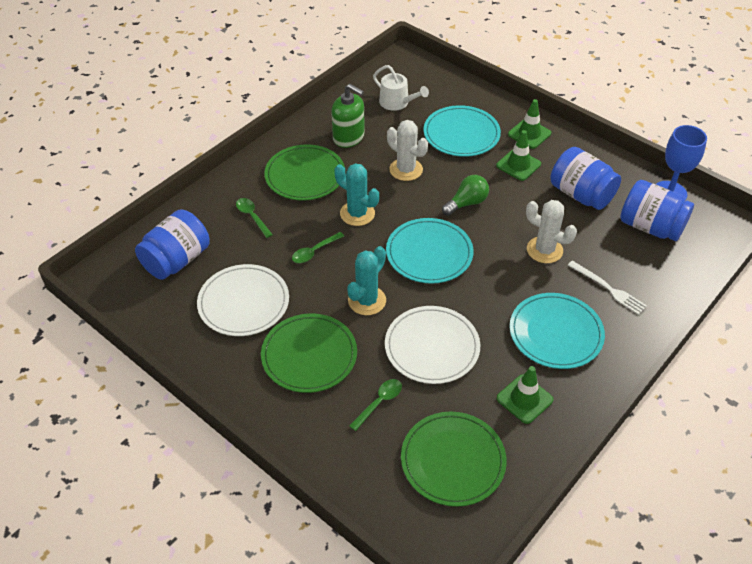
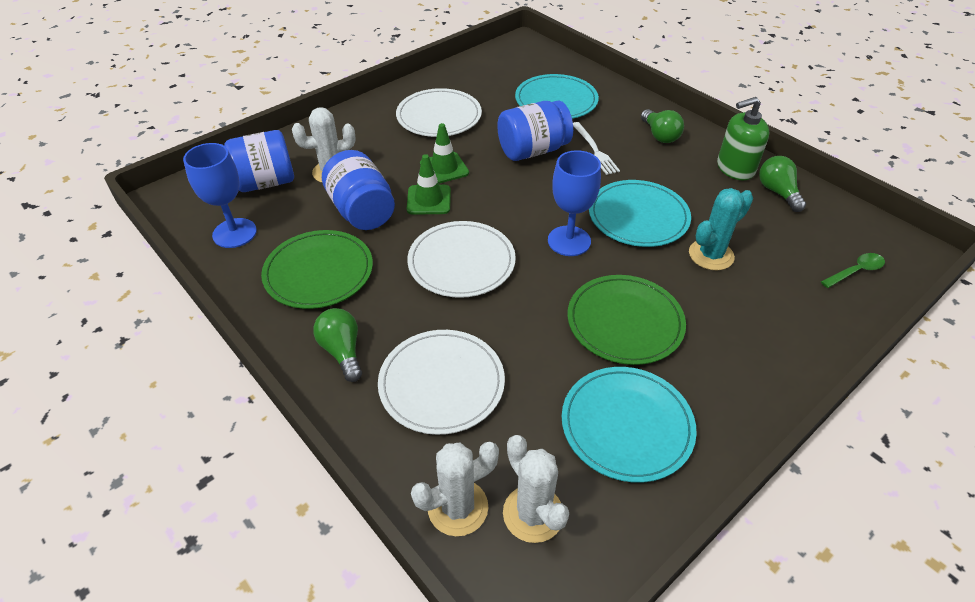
blue goblet: [656,125,707,201] = 1 -> [183,143,257,248] [548,150,601,256] = 2
green light bulb: [442,175,489,216] = 1 -> [313,308,362,382] [641,109,684,143] [759,156,806,212] = 3
green plate: [261,313,357,393] [264,145,345,200] [401,411,507,507] = 3 -> [261,230,373,309] [567,275,686,365] = 2
green spoon: [236,198,273,238] [292,232,344,263] [349,379,402,431] = 3 -> [821,253,885,288] = 1
green traffic cone: [496,130,541,181] [497,366,553,424] [508,99,551,149] = 3 -> [407,154,451,215] [420,123,469,184] = 2
turquoise cactus: [334,163,379,226] [347,246,386,315] = 2 -> [689,188,753,270] = 1
white cactus: [387,120,428,181] [526,200,577,263] = 2 -> [292,107,356,183] [411,442,499,536] [503,435,569,543] = 3
white plate: [197,264,289,336] [385,306,480,384] = 2 -> [378,330,505,435] [396,88,482,137] [407,221,516,298] = 3
white watering can: [373,65,429,111] = 1 -> none = 0

